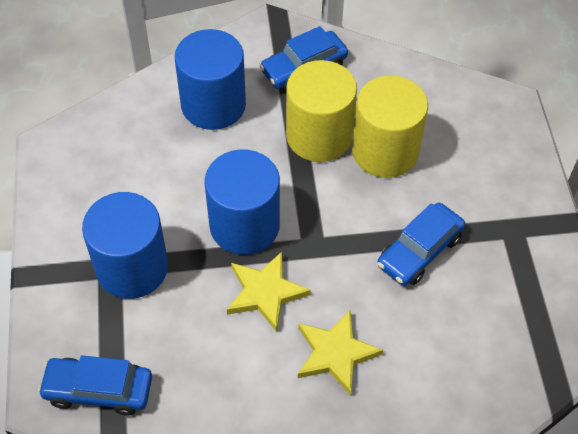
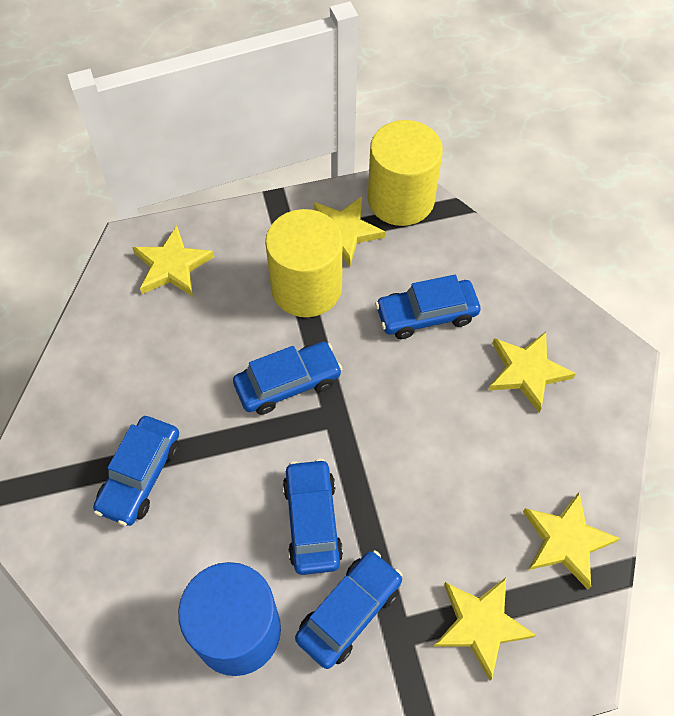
blue car: [38,355,152,416] [259,26,348,91] [377,203,465,286] = 3 -> [93,416,179,526] [233,342,342,415] [283,459,343,575] [295,550,403,669] [375,275,481,339] = 5
blue cylinder: [82,192,168,299] [175,29,246,130] [204,149,280,255] = 3 -> [178,562,281,676] = 1
yellow star: [227,252,311,332] [298,310,383,396] = 2 -> [132,226,215,296] [314,197,385,266] [433,577,536,680] [489,332,576,413] [523,492,620,589] = 5

